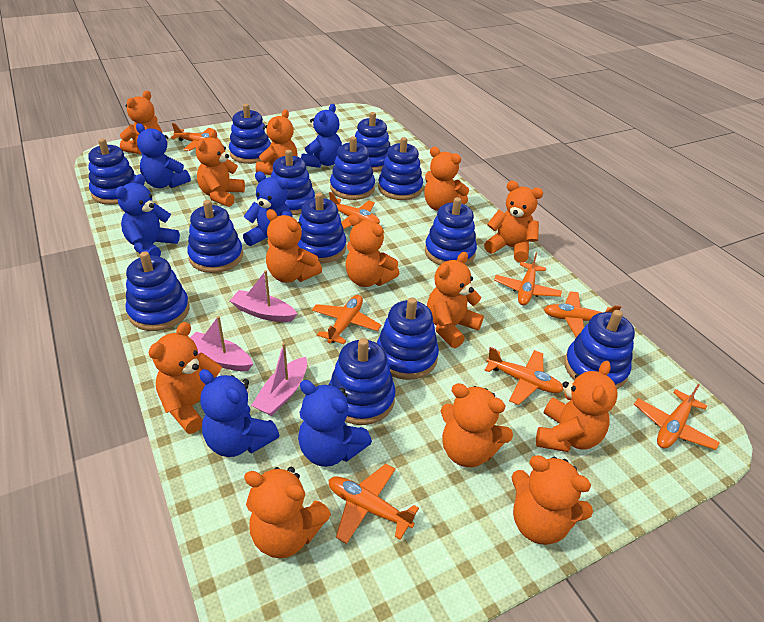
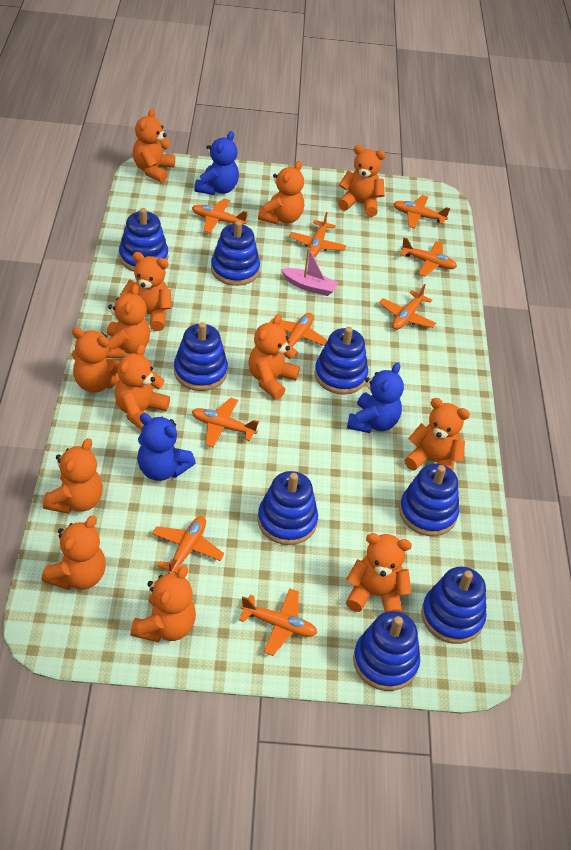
blue stacking toy: [88,139,136,205] [125,251,190,331] [187,200,243,273] [229,104,271,164] [271,150,315,215] [297,192,346,263] [329,338,396,425] [330,136,375,200] [355,112,391,172] [377,297,439,380] [378,137,423,200] [425,197,477,265] [564,310,635,389] = 13 -> [119,208,168,271] [174,322,228,391] [211,221,260,286] [258,471,318,545] [315,327,368,395] [353,611,420,691] [399,464,460,536] [421,567,487,644] = 8
blue teddy bear: [115,174,180,257] [136,123,191,188] [199,369,280,457] [243,171,293,247] [298,380,372,467] [301,104,342,168] = 6 -> [137,413,196,481] [194,131,239,195] [347,362,404,433] = 3
orange plane: [171,123,220,151] [312,295,381,344] [329,192,380,229] [329,464,419,544] [484,347,564,405] [494,253,562,305] [544,291,621,337] [634,384,720,450] = 8 -> [152,516,224,574] [192,199,248,233] [192,397,259,448] [239,589,317,656] [269,313,328,355] [289,212,346,257] [379,284,436,330] [394,195,450,228] [400,237,457,277] = 9
pink boat: [190,316,253,371] [230,270,297,322] [251,343,307,416] = 3 -> [281,248,339,296] = 1

